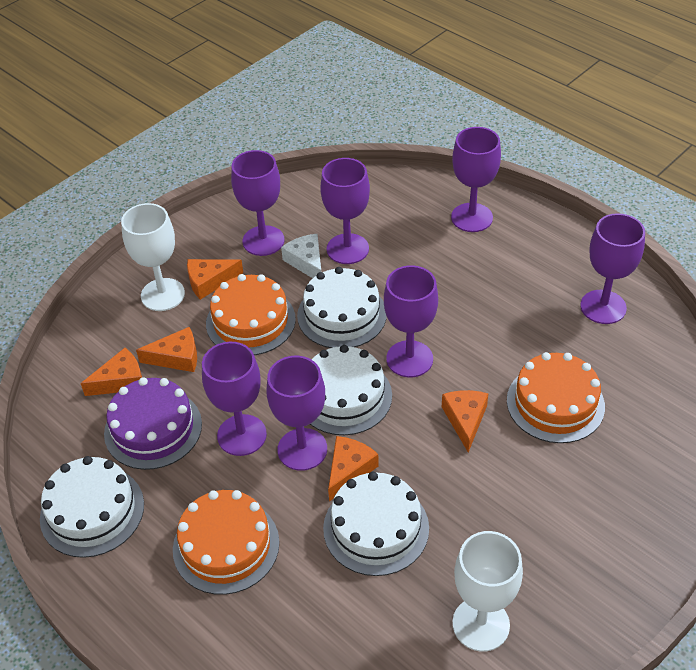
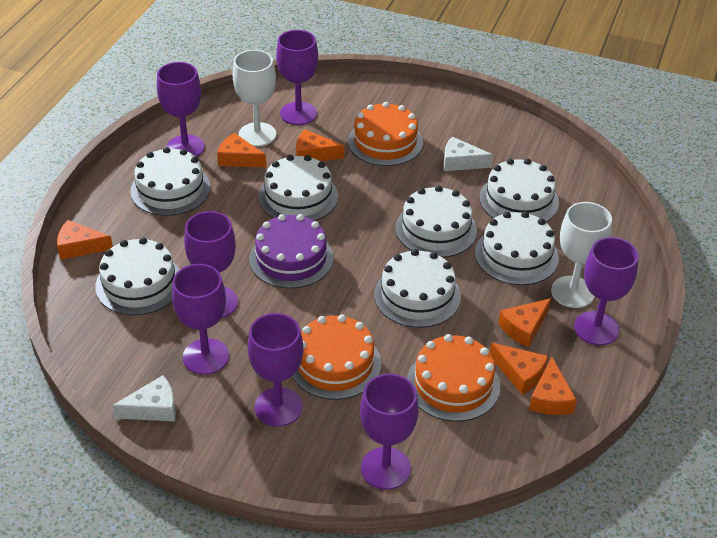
orange cheese: [80,348,142,396] [136,327,197,372] [187,259,243,300] [328,436,379,501] [442,390,489,453] = 5 -> [57,220,113,260] [217,133,266,167] [296,129,344,161] [490,343,548,395] [498,298,551,347] [529,357,577,415] = 6
white cake: [40,456,144,558] [297,267,387,348] [310,345,392,435] [323,472,429,576] = 4 -> [95,237,180,315] [130,147,210,216] [259,155,338,221] [374,249,461,328] [395,185,477,258] [475,211,559,285] [479,158,559,222] = 7
white cheese: [281,234,321,278] = 1 -> [112,375,176,421] [444,137,493,171] = 2

